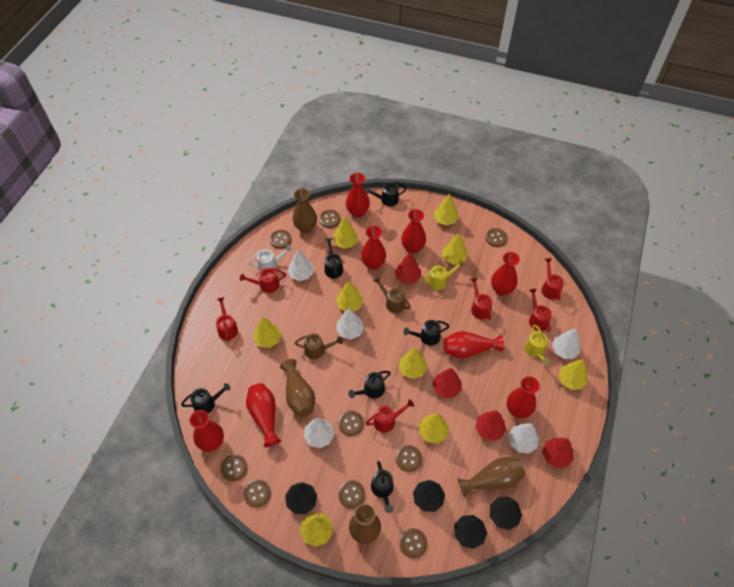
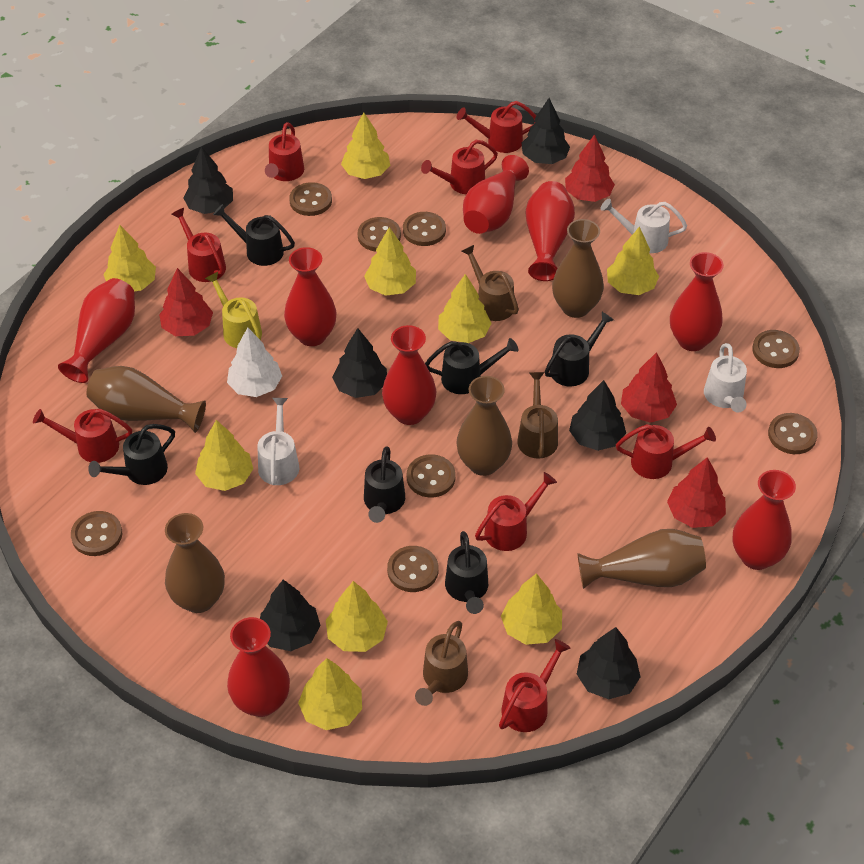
black tree: [285,482,317,514] [413,480,445,512] [454,515,487,549] [490,497,522,530] = 4 -> [183,146,233,214] [260,579,321,651] [332,328,387,398] [521,98,570,164] [569,380,626,451] [577,627,640,699] = 6
brown button: [220,454,248,481] [243,479,271,507] [270,230,292,249] [319,210,340,228] [338,411,364,436] [338,480,365,508] [396,445,422,472] [399,528,428,558] [486,228,508,247] = 9 -> [71,511,122,556] [289,182,332,216] [358,217,401,252] [387,546,438,592] [403,212,446,246] [407,454,455,497] [752,330,800,368] [768,413,818,454] = 8
brown vase: [280,359,315,417] [293,188,317,233] [349,504,381,544] [458,457,525,497] = 4 -> [86,366,206,433] [165,513,225,613] [456,376,512,476] [552,219,604,318] [578,529,706,589] = 5
brown watering can: [295,333,343,359] [373,277,411,313] = 2 -> [415,621,468,706] [462,245,519,321] [517,372,558,459] = 3
red watering can: [216,297,238,342] [240,268,286,293] [365,399,414,433] [470,278,493,320] [529,289,552,332] [542,258,564,300] = 6 -> [33,409,132,463] [172,208,226,282] [265,122,304,181] [421,140,498,194] [457,101,536,153] [475,472,557,551] [499,639,570,732] [616,424,716,479] = 8
white tree: [288,250,314,281] [304,418,334,448] [336,308,364,339] [508,423,539,453] [552,328,581,359] = 5 -> [227,328,282,397] = 1
white watering can: [249,245,292,272] = 1 -> [257,398,299,485] [601,198,687,253] [704,343,747,413] = 3
yellow watering can: [422,260,465,290] [525,325,550,366] = 2 -> [205,272,262,348] = 1

